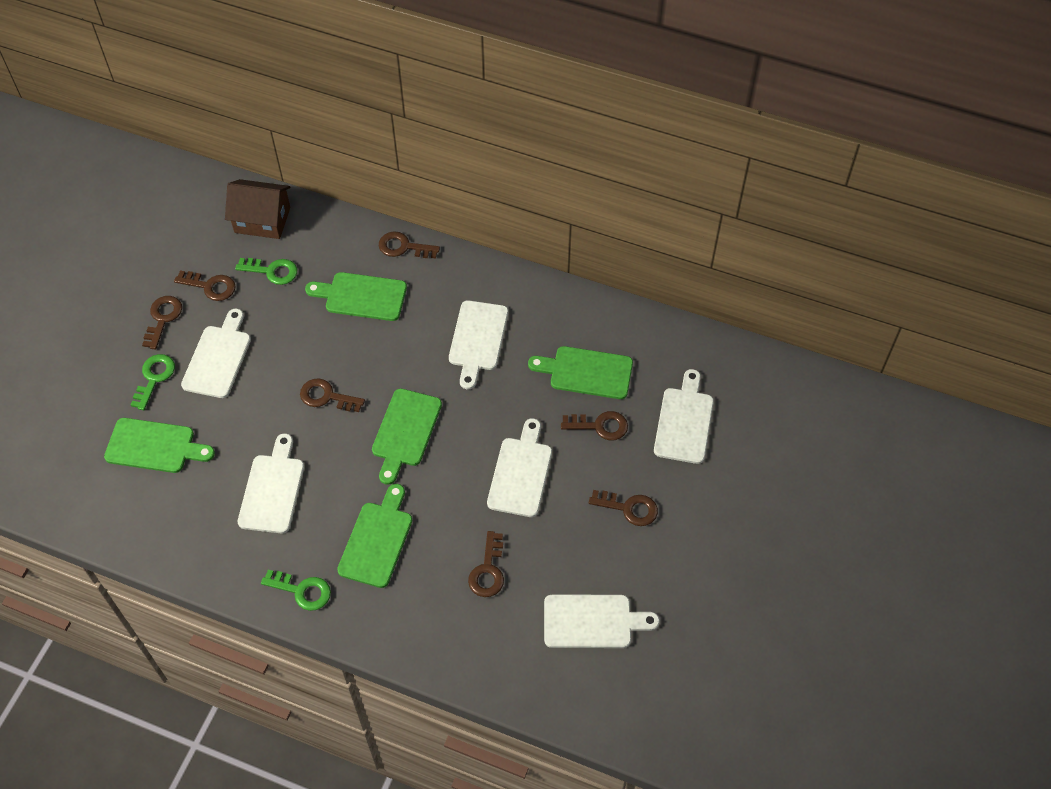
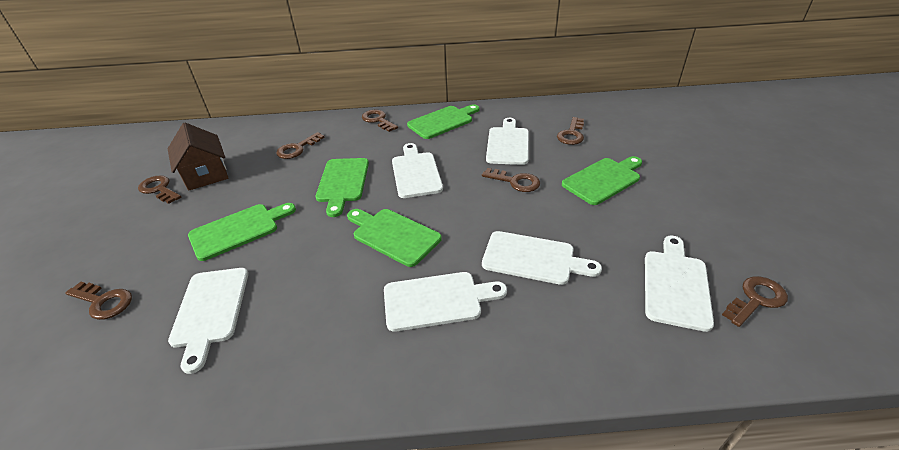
green key: [131,354,175,410] [235,258,297,285] [261,570,331,611] = 3 -> none = 0

